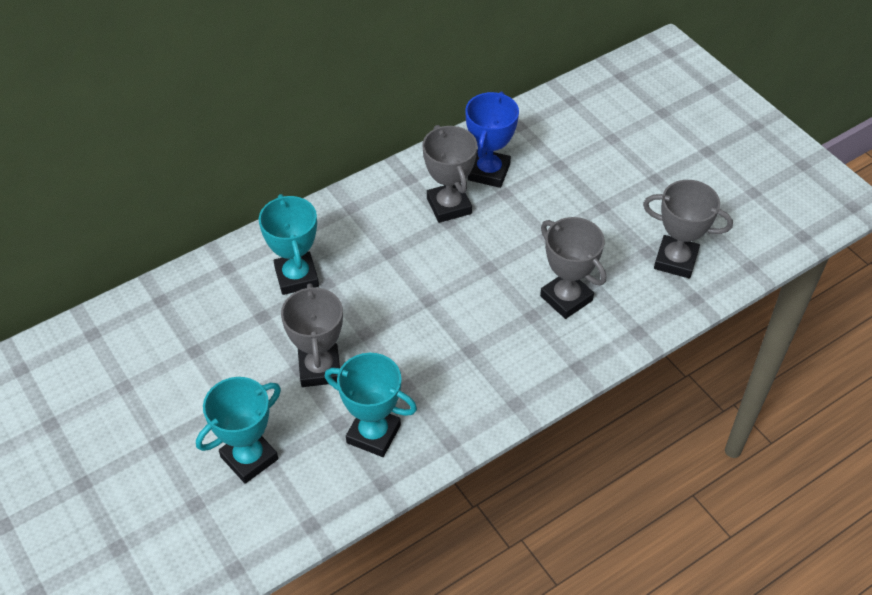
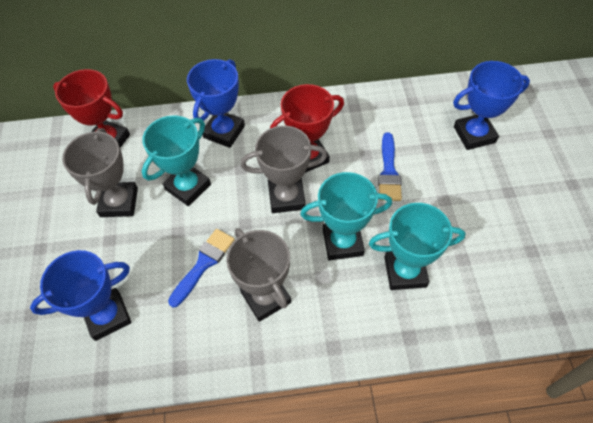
blue brush: none = 0 -> [168,229,235,307] [378,133,402,201] = 2
blue trophy: [465,92,519,188] = 1 -> [30,250,131,341] [187,59,245,148] [453,61,530,150] = 3
grey trophy: [281,283,343,387] [423,125,477,223] [540,217,606,319] [643,180,733,279] = 4 -> [62,128,138,217] [226,228,291,322] [240,126,327,213] = 3
red trophy: none = 0 -> [53,69,130,148] [270,84,344,173] = 2

